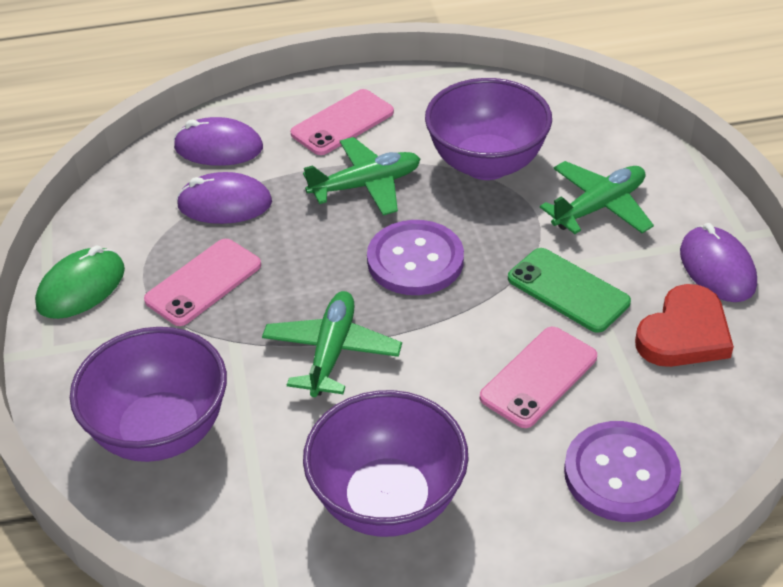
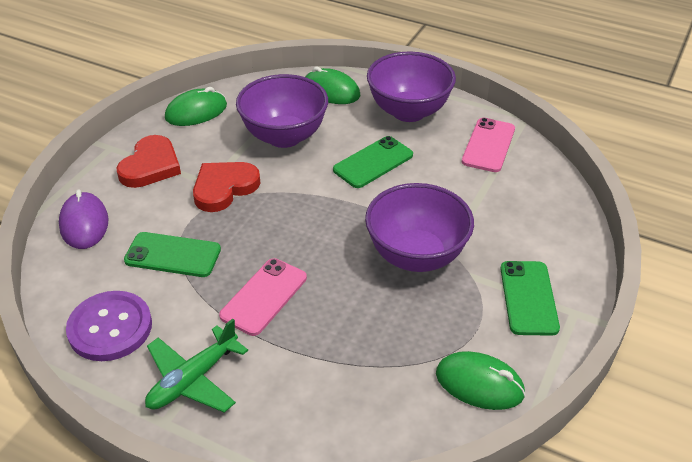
green mouse: [35,245,125,319] = 1 -> [165,87,227,126] [305,67,360,104] [436,351,526,410] = 3
green phone: [508,248,631,333] = 1 -> [124,232,221,277] [333,136,413,188] [500,261,560,336] = 3
green plane: [262,291,402,397] [303,137,420,215] [540,161,654,234] = 3 -> [145,319,248,413] = 1
pink phone: [144,239,261,326] [290,89,394,155] [480,327,597,428] = 3 -> [219,258,307,336] [462,118,515,172] = 2
purple button: [367,220,464,295] [564,421,681,522] = 2 -> [66,291,152,361] = 1
purple mouse: [174,117,263,166] [176,172,272,224] [680,223,757,302] = 3 -> [59,189,109,249] = 1
red heart: [635,284,734,367] = 1 -> [116,135,181,188] [193,162,260,212] = 2

